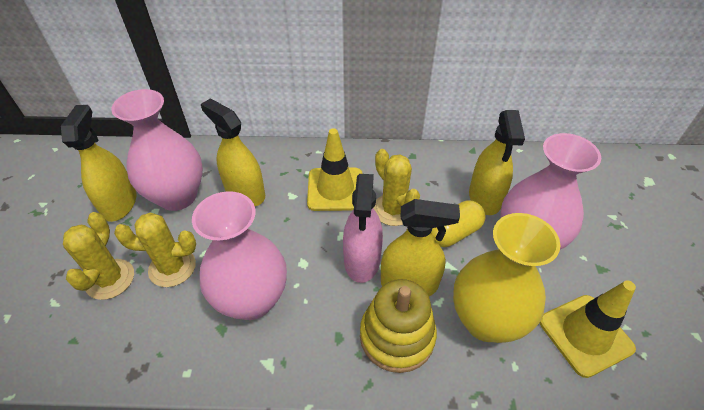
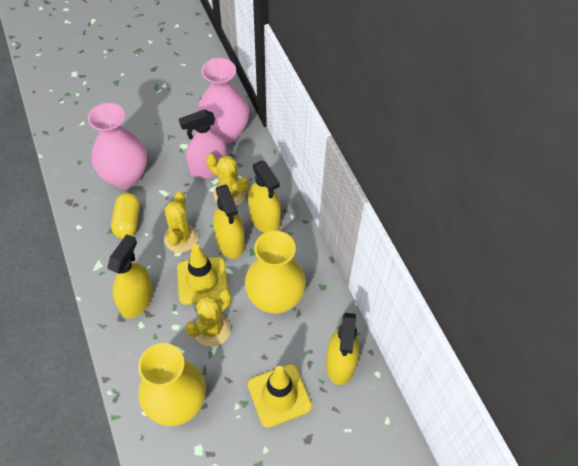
pink vase: [111,89,203,211] [192,191,287,320] [500,133,601,249] = 3 -> [88,103,147,189] [197,58,249,144] = 2
yellow stacking toy: [360,279,437,373] = 1 -> none = 0
yellow vase: [453,213,560,343] = 1 -> [138,343,206,426] [245,231,306,314] = 2

